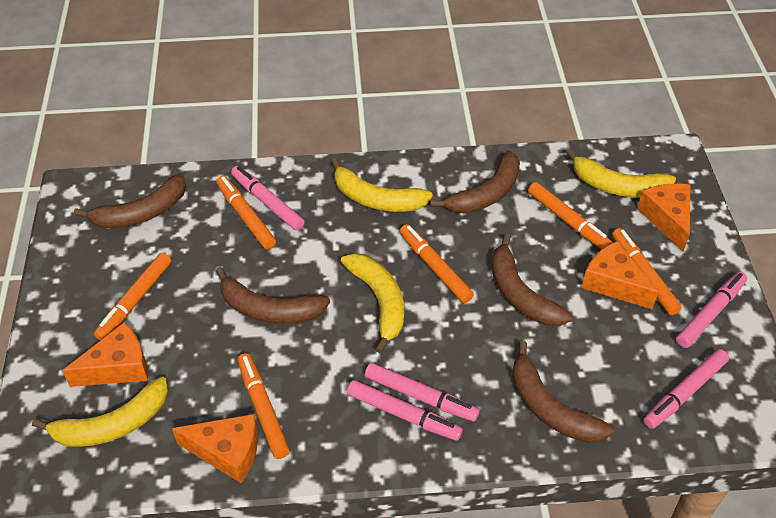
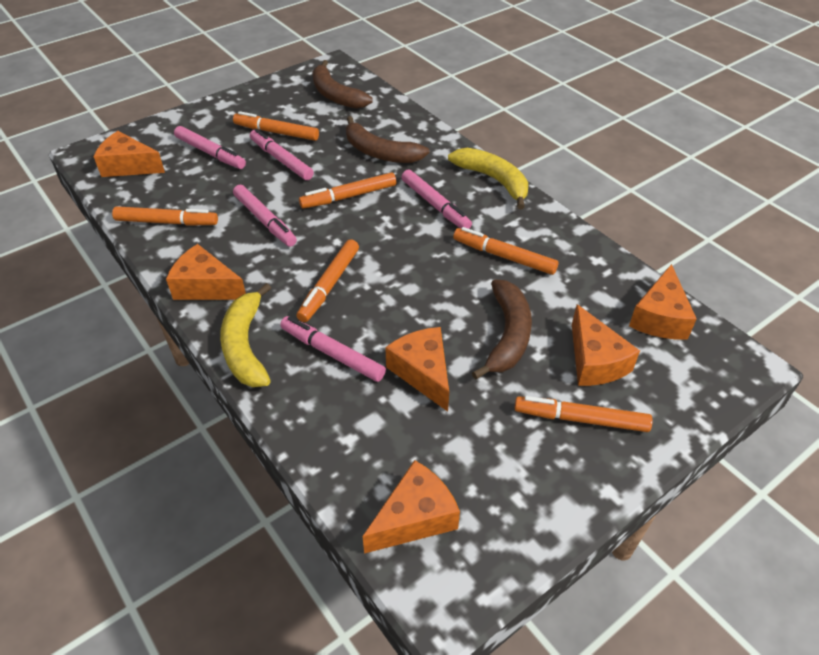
brown banana: [74,173,186,228] [216,267,330,324] [431,150,520,214] [491,234,572,326] [512,341,614,443] = 5 -> [312,60,373,109] [346,116,429,163] [472,280,532,379] = 3
orange cheese: [62,322,148,387] [172,414,258,483] [581,241,658,309] [637,184,690,252] = 4 -> [94,131,165,177] [166,244,246,300] [362,460,460,554] [385,327,449,412] [572,304,640,386] [629,264,697,340] = 6
yellow banana: [32,377,168,447] [331,158,433,212] [341,253,404,353] [566,148,676,198] = 4 -> [220,283,271,387] [448,148,528,209] = 2

